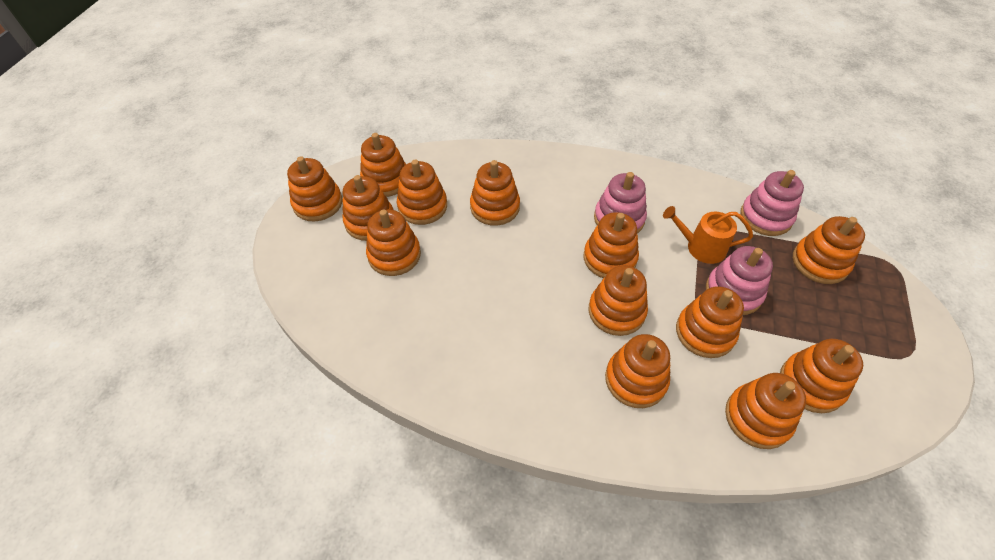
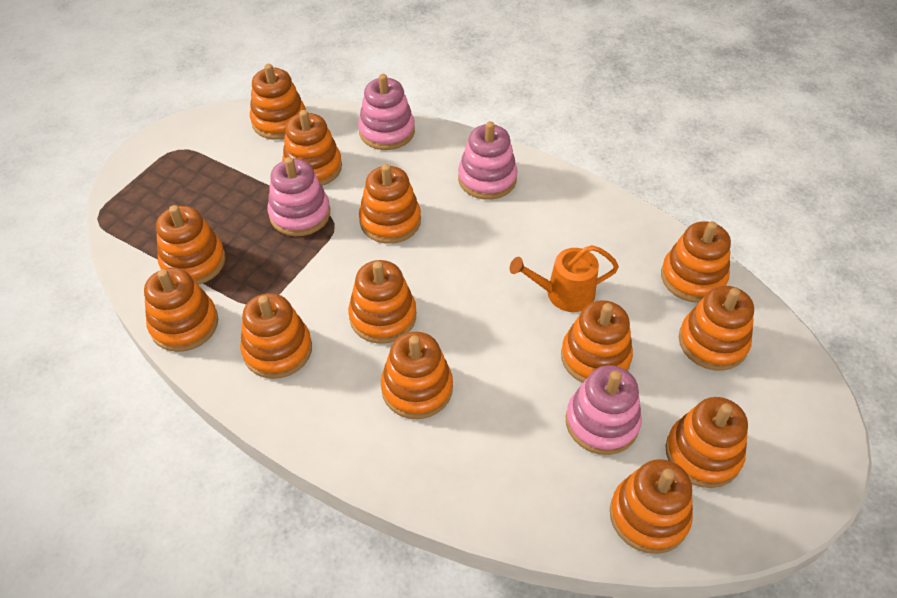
pink stacking toy: [594,172,647,234] [706,246,773,315] [740,170,804,236] = 3 -> [268,157,330,236] [358,74,415,150] [458,121,518,200] [566,365,642,455] = 4

